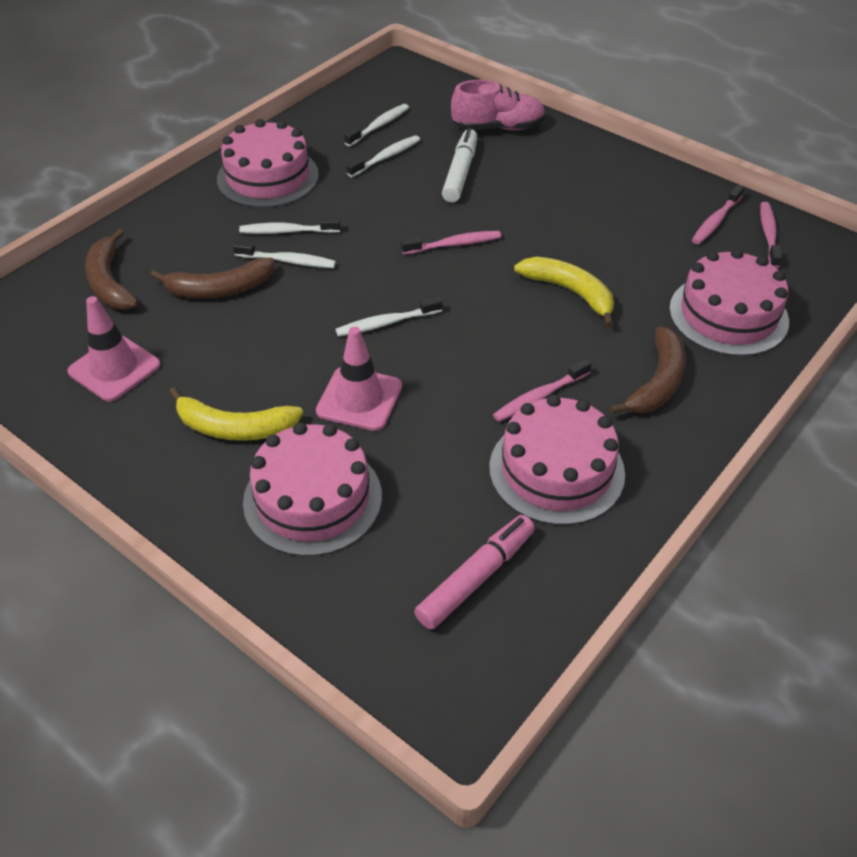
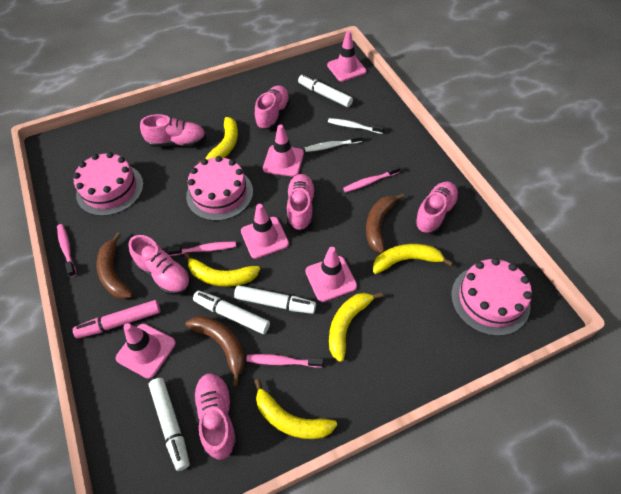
pink cake: [217,119,319,208] [243,422,382,557] [489,395,625,525] [669,249,789,356] = 4 -> [73,152,144,216] [186,156,253,221] [451,258,532,336] = 3
pink shoe: [451,80,546,131] = 1 -> [129,235,191,295] [140,114,206,147] [193,373,238,460] [255,85,290,130] [287,174,315,231] [414,181,459,234] = 6
pink traffic cone: [68,296,160,402] [316,327,402,431] = 2 -> [116,323,176,379] [241,204,289,259] [263,124,304,177] [305,247,357,302] [327,30,367,82] = 5
white marker: [442,128,477,203] = 1 -> [148,378,190,471] [193,291,270,334] [234,285,316,314] [298,74,353,107] = 4
white toothbrush: [233,241,336,268] [239,217,340,234] [335,296,442,337] [344,104,409,147] [346,135,420,177] = 5 -> [305,134,363,152] [328,118,384,134] = 2
yellow banana: [169,387,303,441] [514,257,614,327] = 2 -> [184,252,260,287] [198,117,238,164] [254,379,337,439] [329,292,383,362] [373,244,453,274] = 5

